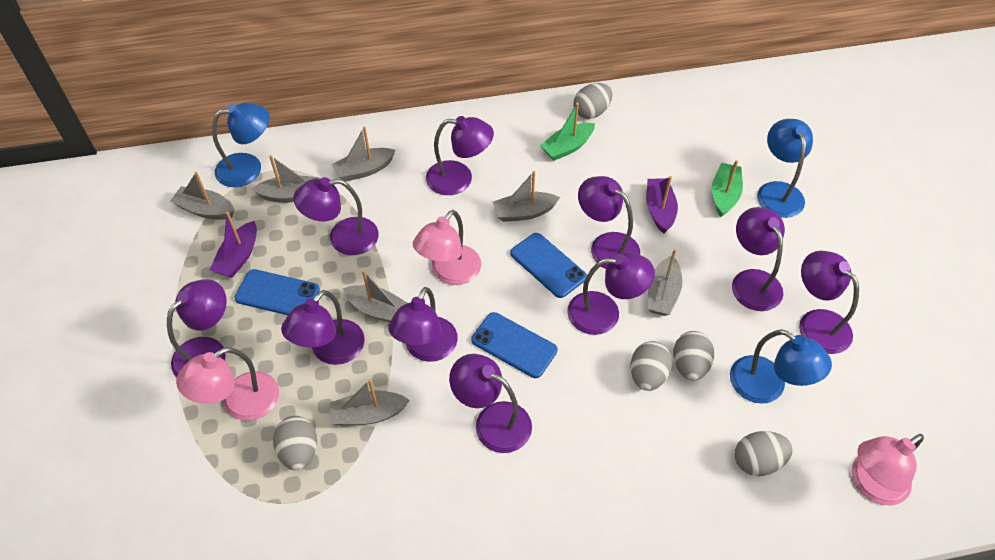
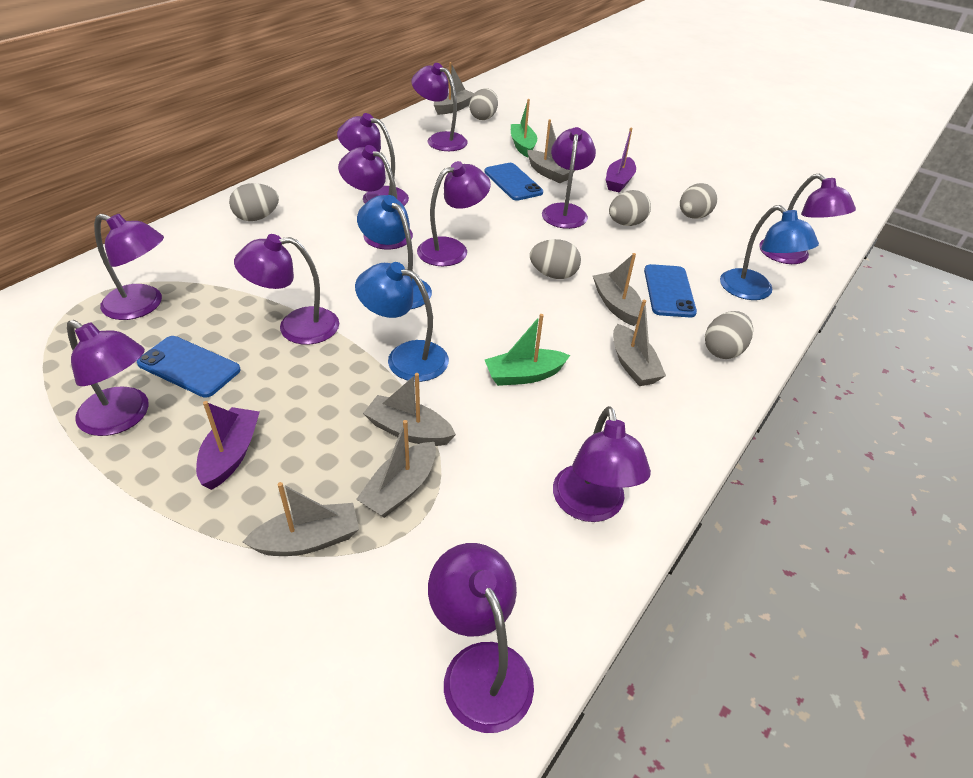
grey egg: [273,416,317,470] [573,83,613,119] [630,341,672,391] [673,331,714,381] [735,431,793,476] = 5 -> [229,183,279,221] [469,88,498,120] [530,239,581,279] [609,190,651,226] [680,183,717,219] [705,311,753,359] = 6
pink lamp: [176,347,279,421] [413,210,481,285] [852,434,924,506] = 3 -> none = 0
purple lamp: [167,279,227,377] [281,290,365,365] [293,177,379,255] [388,287,458,362] [426,116,494,195] [449,354,532,453] [567,252,655,335] [578,176,640,269] [732,207,785,311] [799,250,859,354] = 10 -> [67,320,149,436] [94,214,164,320] [234,234,339,345] [337,113,409,206] [338,145,413,249] [411,63,467,151] [417,161,491,266] [428,543,534,733] [542,127,596,229] [553,406,651,522] [759,174,856,264] = 11

